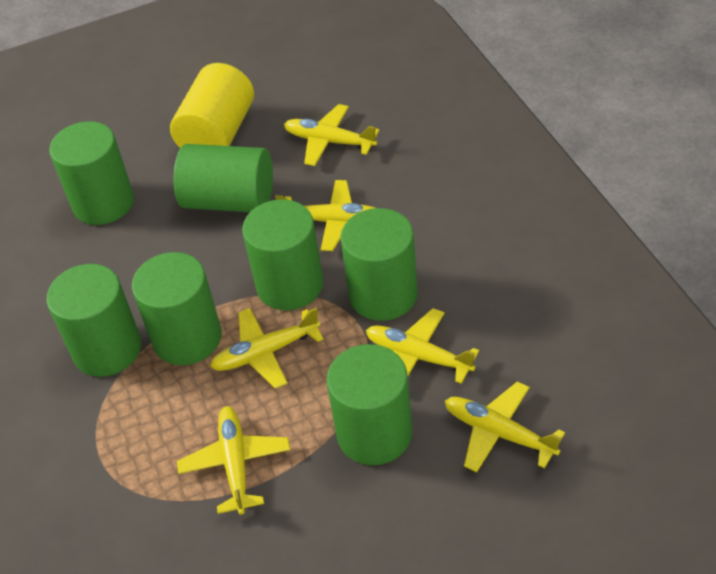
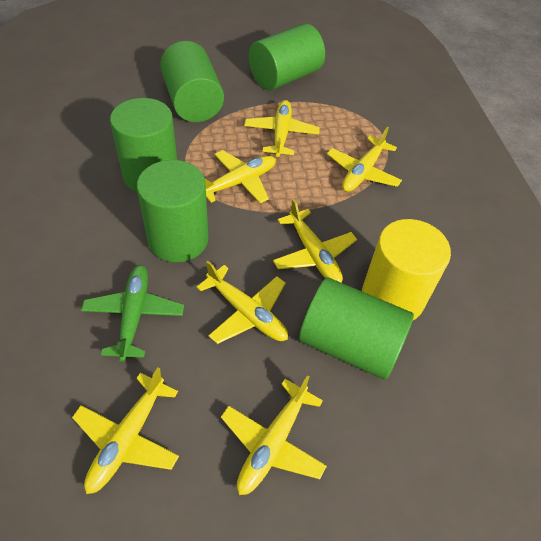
green cylinder: [46,264,141,377] [49,121,134,225] [132,252,222,365] [174,144,273,212] [242,199,323,310] [327,344,413,465] [340,208,418,321] = 7 -> [110,98,177,192] [137,160,209,262] [160,41,224,122] [249,23,325,90] [299,278,414,380] = 5
green plane: none = 0 -> [81,265,184,362] = 1
yellow plane: [177,406,290,515] [210,308,324,389] [275,180,375,251] [284,104,380,166] [366,308,479,384] [445,382,565,472] = 6 -> [72,368,179,494] [196,261,288,344] [205,150,276,203] [221,375,327,495] [244,100,320,157] [273,199,357,283] [327,127,402,192] = 7

